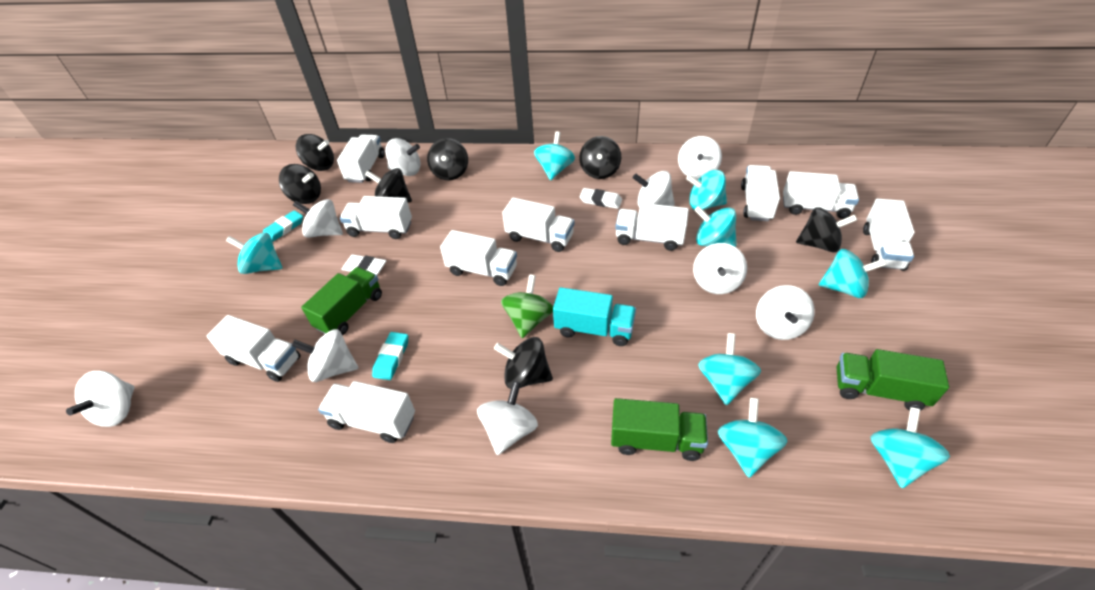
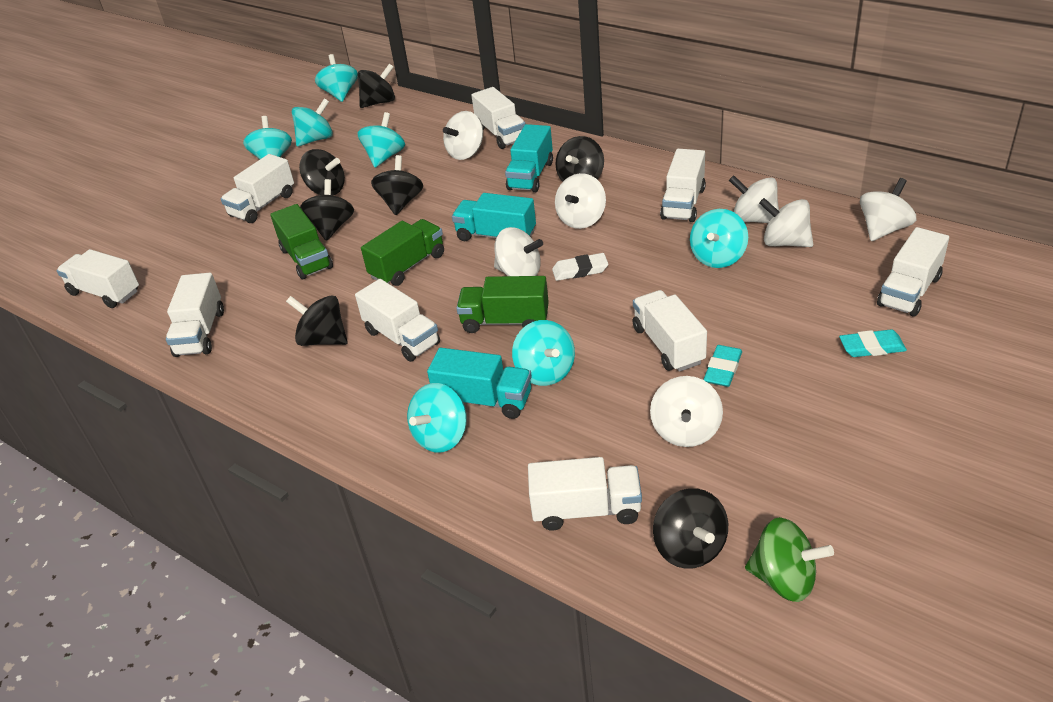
turquoise spinning top: [226,232,283,274] [534,131,575,180] [686,170,727,210] [694,206,737,247] [698,333,761,405] [718,398,787,478] [819,249,886,298] [870,407,950,488] = 8 -> [243,116,292,159] [292,98,333,147] [315,54,358,102] [357,112,405,168] [407,383,467,453] [512,320,575,386] [690,209,748,268] = 7
turquoise truck: [553,287,636,346] = 1 -> [427,348,532,419] [452,193,536,241] [505,124,553,192] = 3
white eraser: [341,254,387,275] [579,188,622,209] = 2 -> [552,253,608,281] = 1
white spinning top: [66,371,135,427] [291,329,358,382] [293,199,343,238] [385,138,421,176] [477,381,538,455] [633,171,675,208] [678,136,722,180] [693,243,747,294] [756,285,815,340] = 9 -> [443,111,483,160] [494,227,543,276] [555,173,606,229] [650,376,723,447] [729,175,779,223] [759,198,813,247] [860,178,916,241] = 7
white truck: [207,315,301,382] [318,381,415,443] [337,135,385,183] [340,196,412,239] [440,230,517,286] [502,197,574,252] [615,203,689,251] [741,165,780,221] [783,171,859,219] [863,199,915,271] = 10 -> [56,249,139,308] [166,273,224,357] [221,154,294,223] [355,279,440,362] [471,87,525,149] [528,457,642,531] [633,290,707,372] [660,149,706,222] [877,227,949,317] = 9

